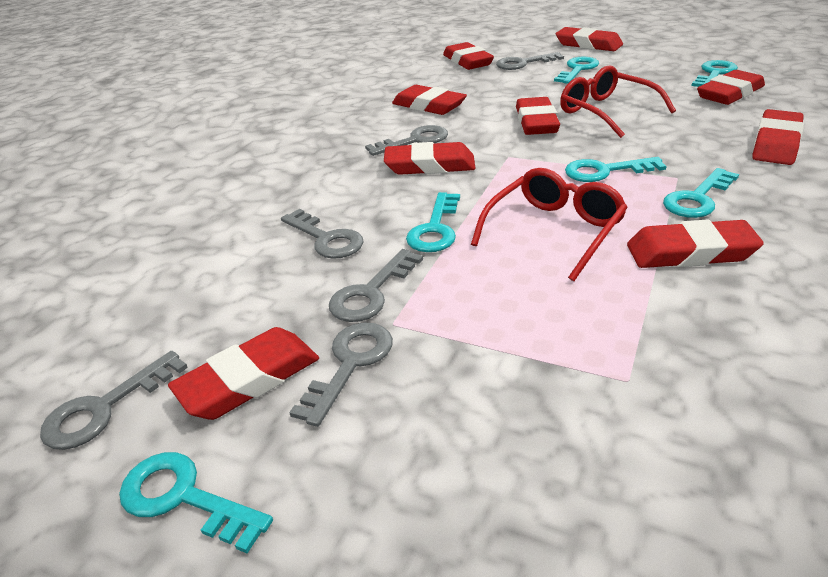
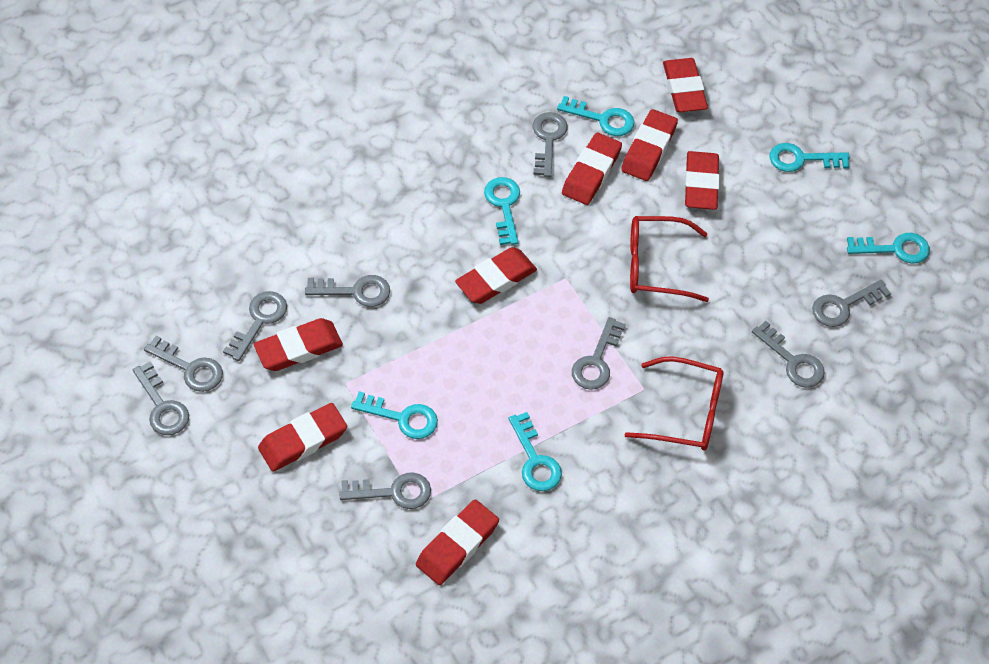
grey key: [40,351,188,450] [281,209,363,259] [289,323,393,427] [329,249,423,322] [365,125,448,156] [496,52,564,70] = 6 -> [133,361,189,435] [144,336,223,392] [223,291,287,361] [305,275,390,307] [339,472,431,509] [532,112,568,177] [572,317,626,390] [752,321,825,388] [812,280,891,327] = 9
red eraser: [168,327,319,420] [384,142,476,175] [392,85,467,115] [443,42,494,70] [516,97,560,135] [556,27,623,51] [627,220,764,268] [697,70,765,105] [752,109,804,165] = 9 -> [254,318,343,371] [258,403,347,472] [416,499,499,585] [455,247,537,304] [562,132,622,205] [621,109,678,181] [663,58,708,112] [685,151,720,210] = 8

